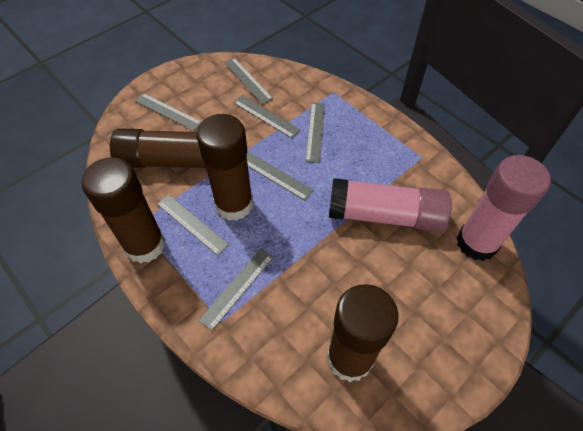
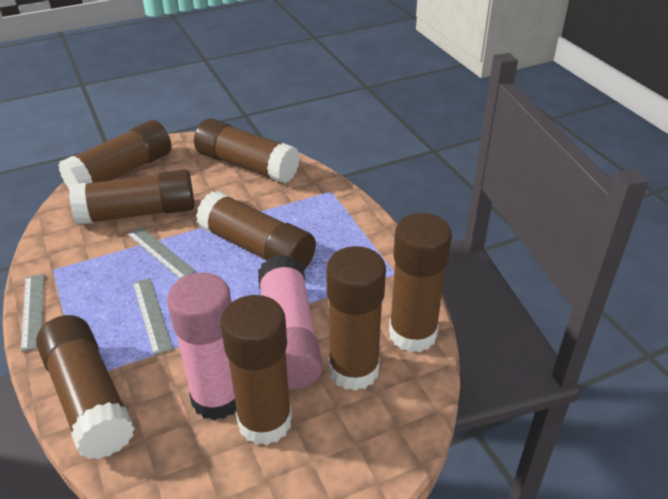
brown glue stick: [81,157,165,264] [110,128,206,168] [196,114,253,221] [327,284,399,382] = 4 -> [36,315,135,459] [58,120,171,189] [69,169,195,225] [194,118,300,183] [196,191,316,270] [220,295,292,445] [326,246,386,391] [389,213,452,352] = 8
grey ruler: [135,93,201,131] [157,195,229,256] [198,249,274,331] [224,58,273,104] [234,95,301,138] [246,151,314,201] [305,103,325,163] = 7 -> [21,274,44,352] [127,227,196,279] [133,278,173,355] = 3

